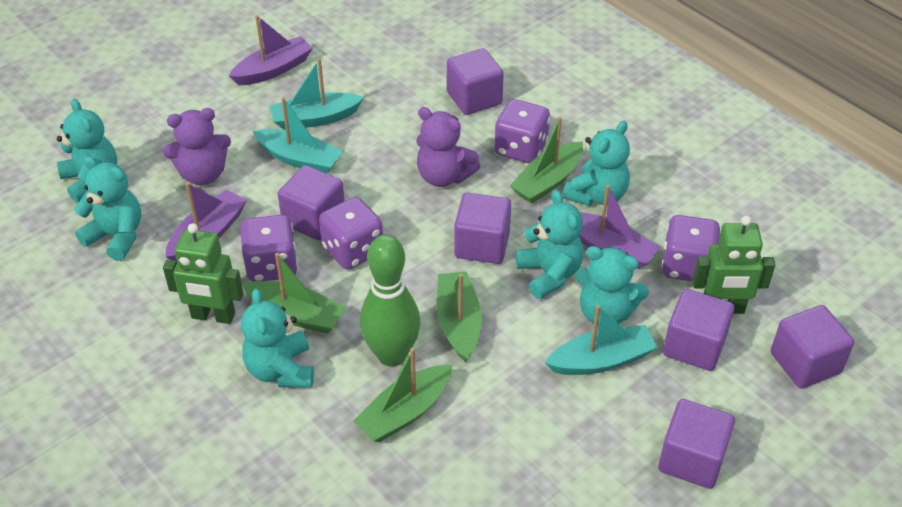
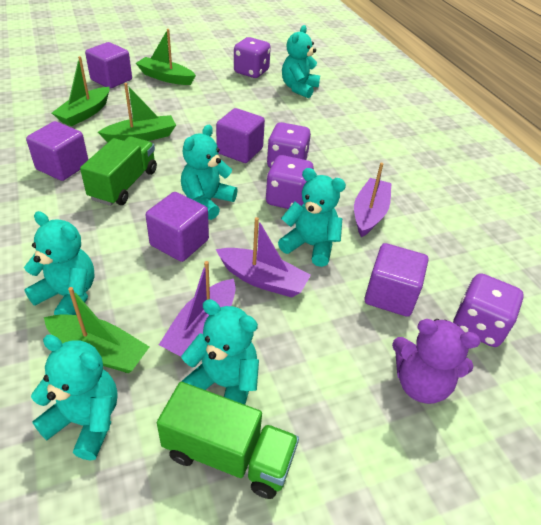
green bowling pin: [360,235,420,367] = 1 -> none = 0
green robot: [163,223,244,324] [693,216,775,314] = 2 -> none = 0
green truck: none = 0 -> [80,136,157,206] [157,382,299,499] = 2
purple cube: [278,165,345,240] [447,48,504,115] [454,193,511,264] [658,399,735,489] [663,289,734,371] [771,305,854,388] = 6 -> [26,121,88,181] [85,42,132,89] [145,192,209,262] [216,108,265,163] [364,243,428,317] = 5
purple teddy bear: [163,108,231,185] [416,107,480,187] = 2 -> [392,319,481,404] = 1
turquoise boat: [253,97,344,173] [269,58,364,130] [544,305,658,375] = 3 -> none = 0

